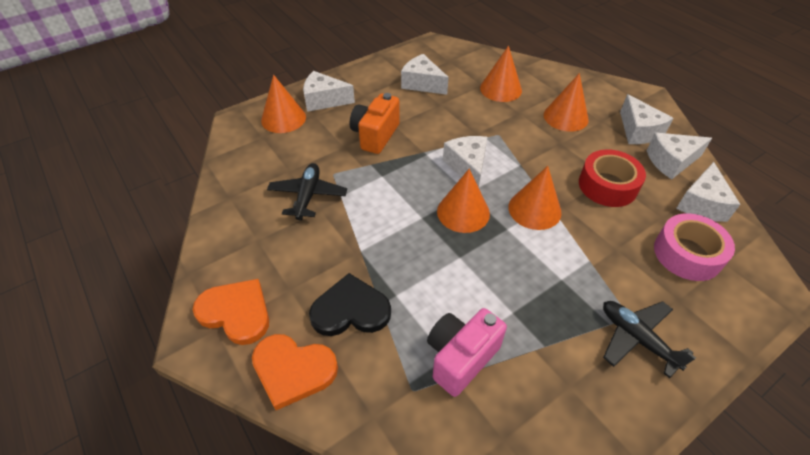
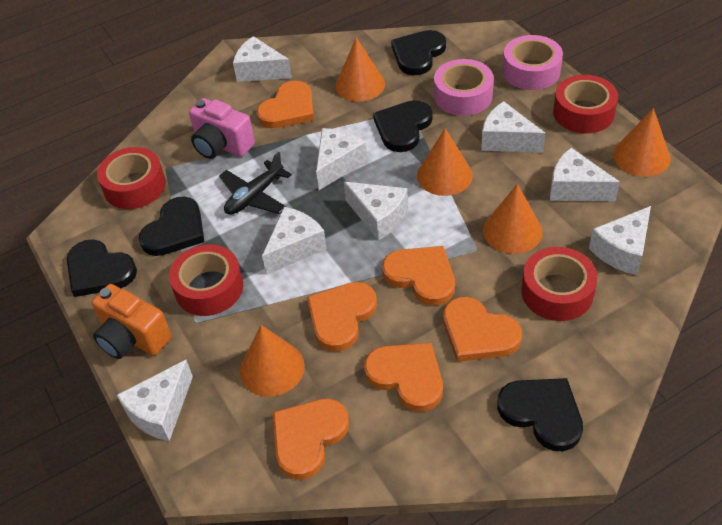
black heart: [309,273,391,336] = 1 -> [67,239,137,297] [139,196,205,256] [373,100,433,152] [391,30,446,75] [497,378,583,451] = 5
black plane: [267,163,347,220] [603,301,696,378] = 2 -> [219,152,292,215] = 1
orange heart: [193,279,269,345] [252,334,338,410] = 2 -> [257,81,314,128] [272,399,349,479] [307,282,377,352] [364,343,443,412] [382,246,455,305] [443,297,522,362] = 6
pink tape: [654,213,735,281] = 1 -> [434,59,494,116] [503,35,563,90] = 2
red tape: [579,149,646,207] = 1 -> [97,147,166,209] [169,244,243,316] [521,247,597,321] [553,75,618,133] = 4
white cheese: [303,71,355,112] [401,54,449,95] [443,136,487,187] [620,94,673,144] [646,133,712,180] [676,162,741,222] = 6 -> [117,360,193,441] [233,36,292,82] [262,207,327,274] [316,128,367,190] [344,182,408,241] [481,101,546,153] [550,148,620,201] [589,206,651,275] = 8

